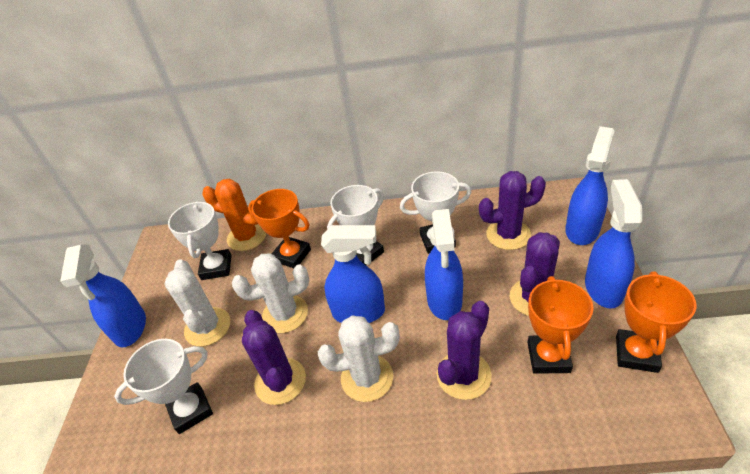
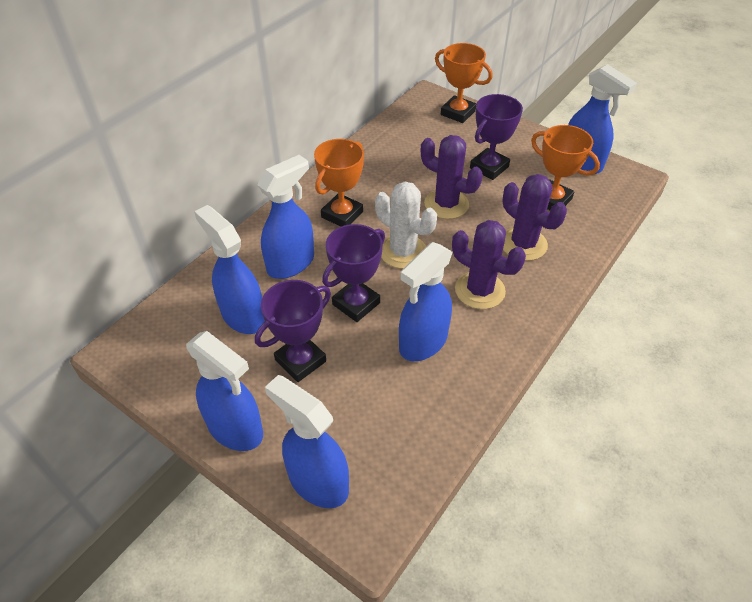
blue spray bottle: [60,245,146,347] [321,225,385,323] [425,209,463,320] [565,126,615,245] [585,179,642,309] = 5 -> [186,331,263,451] [194,205,265,334] [257,155,314,279] [265,375,349,508] [399,242,453,361] [568,64,637,174] = 6
orange cactus: [202,179,266,251] = 1 -> none = 0
purple cactus: [242,310,306,405] [437,301,492,400] [479,171,546,250] [510,232,560,316] = 4 -> [421,135,483,219] [452,220,526,309] [502,174,567,261] = 3
purple trophy: none = 0 -> [255,280,331,382] [322,224,385,322] [470,94,523,180] = 3
white cactus: [165,259,230,347] [232,253,309,333] [318,315,400,402] = 3 -> [375,182,437,269] = 1
white trophy: [114,339,213,434] [168,201,232,280] [327,185,384,266] [400,171,471,254] = 4 -> none = 0

